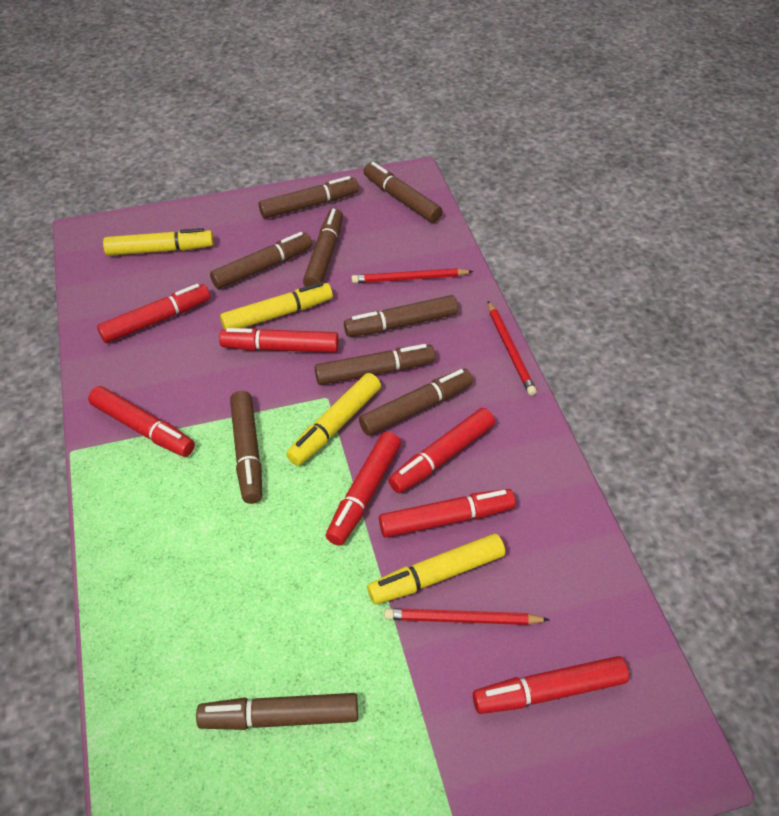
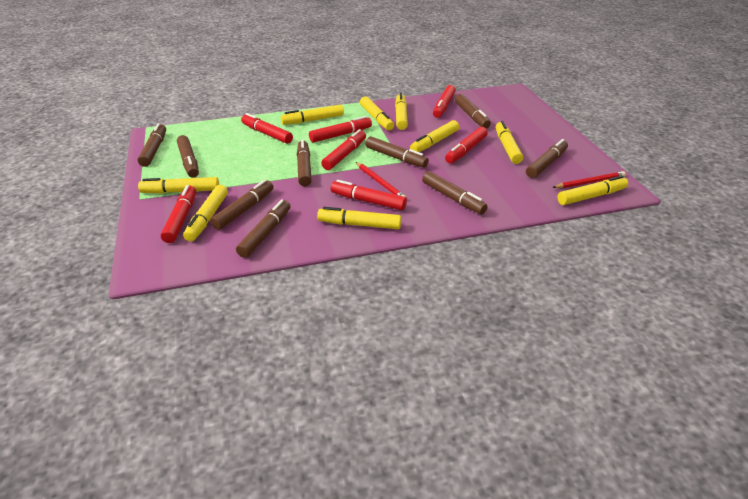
red pencil: [351,268,473,283] [384,608,549,625] [488,301,537,396] = 3 -> [356,162,406,197] [552,171,626,188] = 2
yellow marker: [103,228,214,256] [220,282,333,330] [286,373,381,466] [367,534,505,604] = 4 -> [138,177,219,194] [183,185,228,241] [281,104,344,125] [317,207,401,229] [360,96,394,130] [395,93,408,130] [410,120,459,152] [495,121,523,164] [557,176,628,205] = 9

